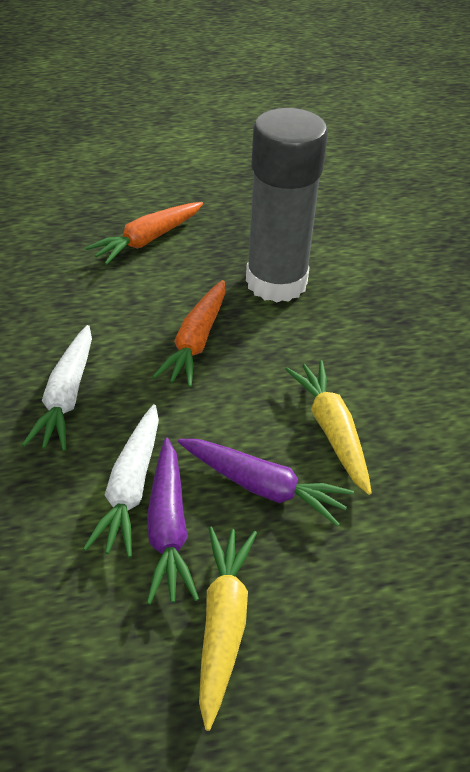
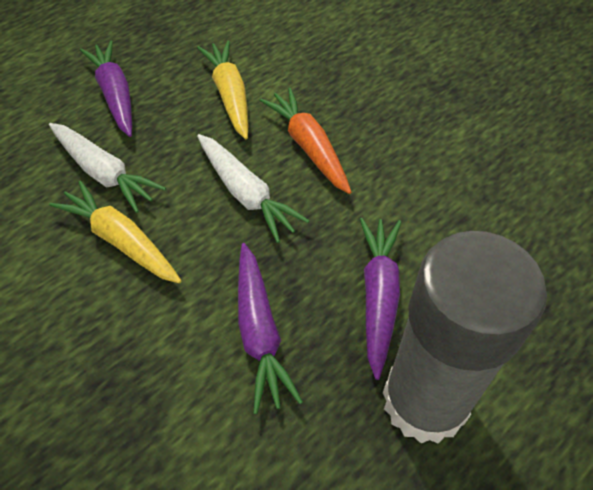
orange carrot: [85,202,203,265] [153,280,226,387] = 2 -> [259,88,351,194] = 1
purple carrot: [147,438,199,605] [178,439,354,527] = 2 -> [80,41,132,137] [238,243,303,414] [360,218,401,380] = 3

